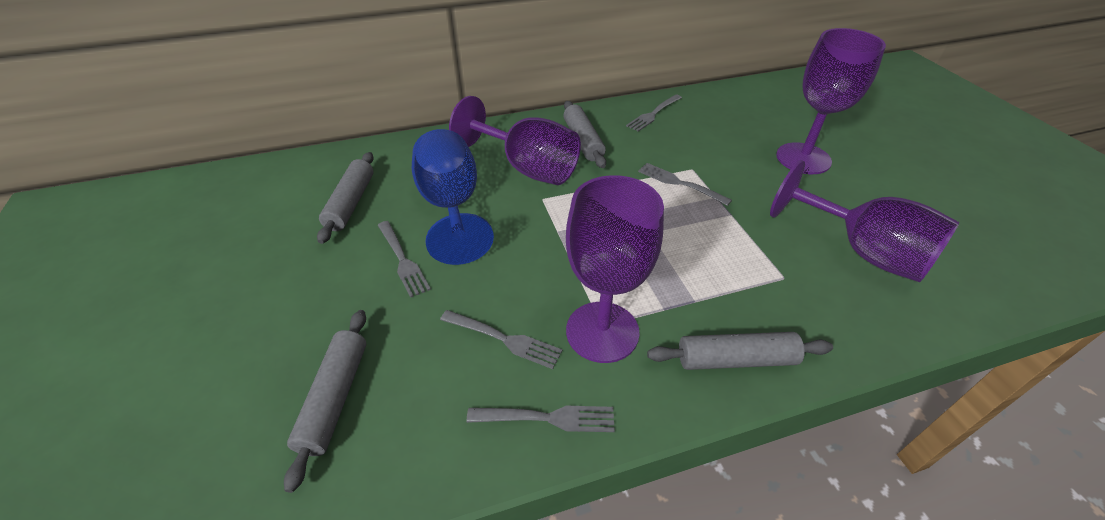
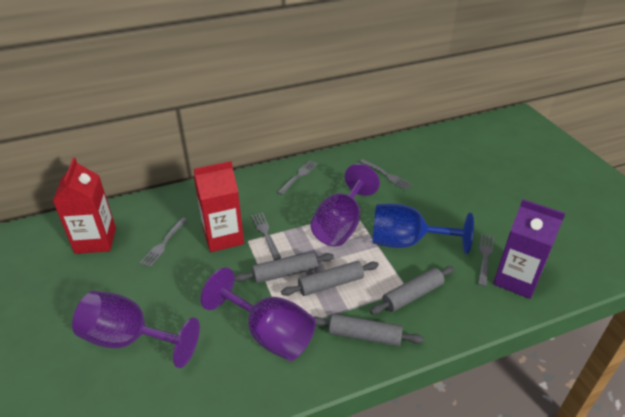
purple carton: none = 0 -> [493,199,565,299] = 1
purple goblet: [449,96,581,185] [566,175,664,363] [770,160,959,282] [776,28,886,174] = 4 -> [72,291,200,368] [201,267,316,361] [311,164,380,246] = 3
red carton: none = 0 -> [53,158,116,254] [194,161,244,252] = 2

